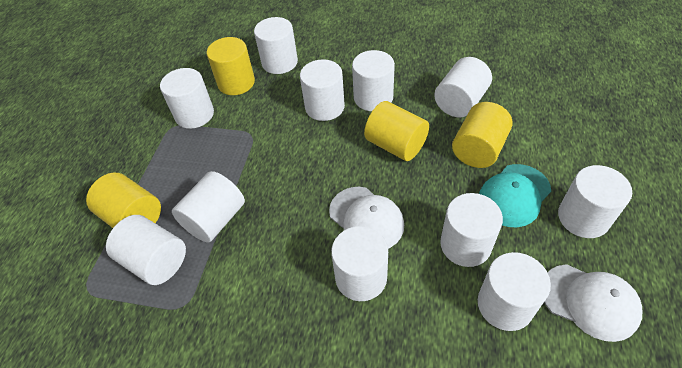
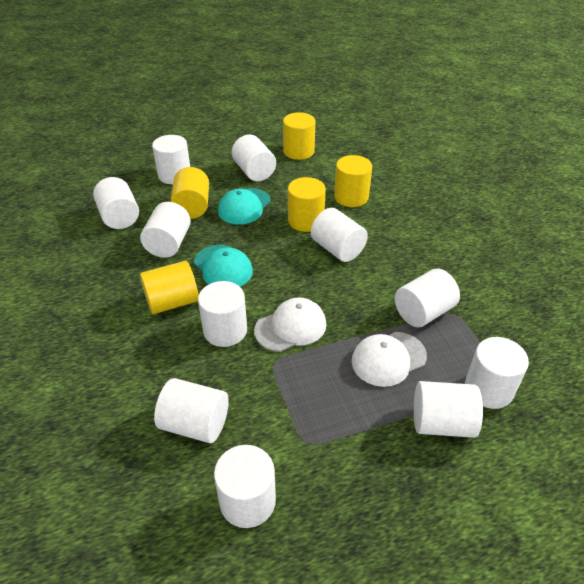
turquoise cap: [479,164,551,227] = 1 -> [194,245,253,287] [218,188,271,225] = 2
yellow cylinder: [86,173,161,228] [207,37,255,95] [364,101,429,161] [452,102,513,168] = 4 -> [140,261,199,314] [171,167,209,219] [283,112,315,160] [288,177,326,232] [334,155,372,207] = 5

